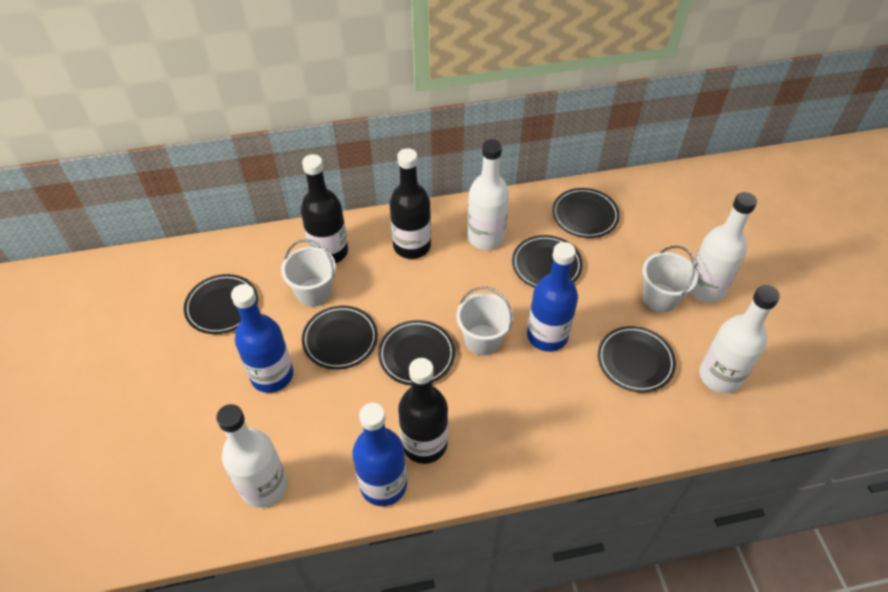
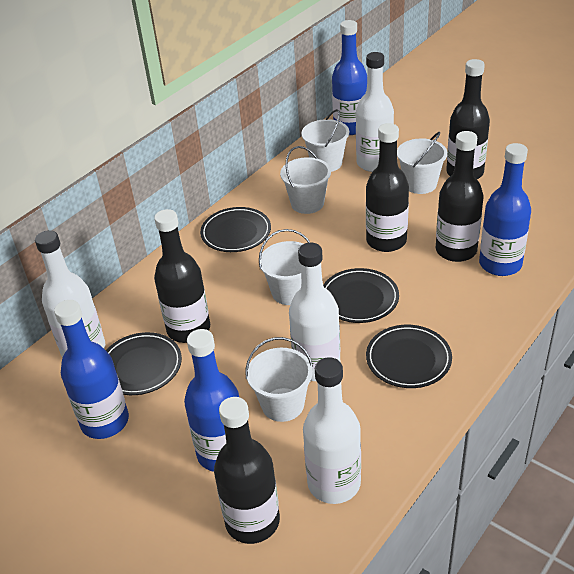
black bottle: [301,154,348,263] [390,148,431,259] [398,358,448,464] = 3 -> [154,209,210,343] [214,397,280,544] [366,123,409,252] [436,131,484,262] [446,59,490,179] = 5
black plate: [184,274,258,334] [302,306,378,370] [378,320,455,386] [512,235,583,288] [552,188,620,238] [598,326,676,393] = 6 -> [106,332,182,395] [200,207,271,252] [323,268,399,323] [366,325,452,388] = 4
blue bottle: [231,284,293,393] [352,403,407,506] [527,242,578,352] = 3 -> [54,300,129,439] [184,329,239,472] [332,20,367,135] [479,143,531,276] = 4
white bucket: [281,239,336,307] [456,287,513,355] [642,246,698,312] = 3 -> [245,337,313,422] [259,229,311,305] [280,146,331,214] [301,109,349,172] [397,132,447,194] = 5

